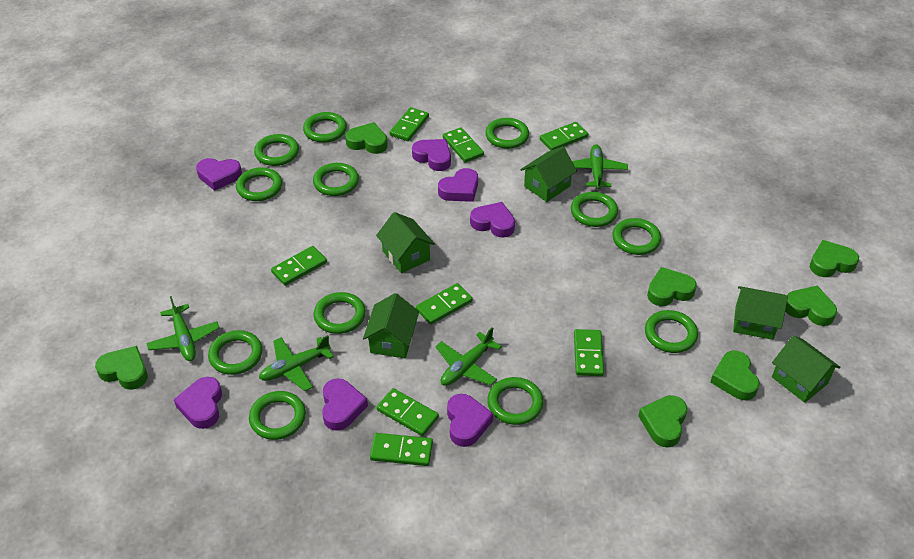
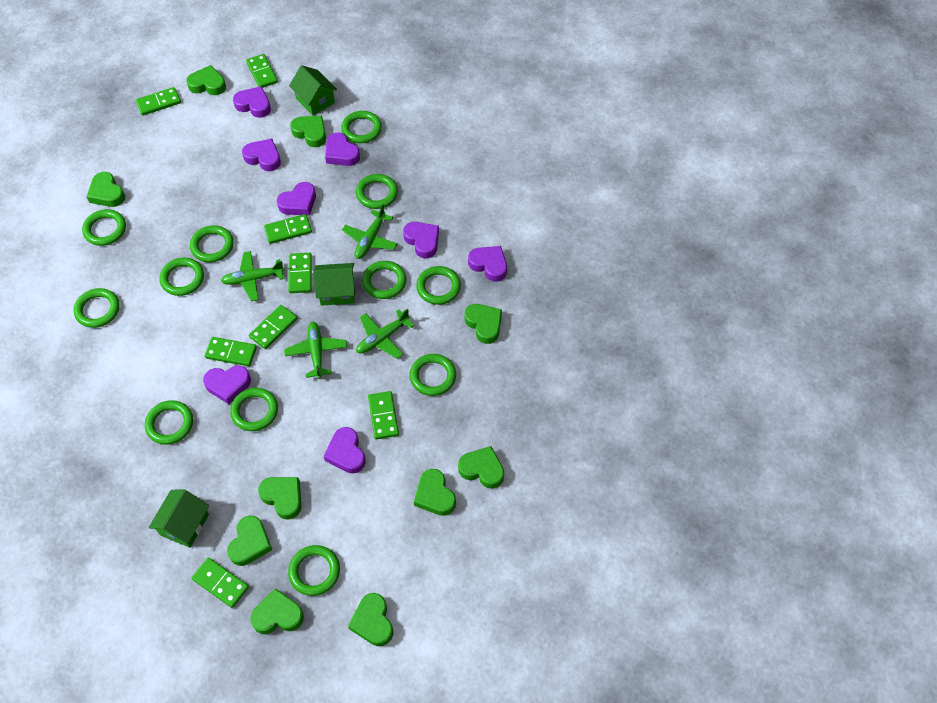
green heart: [95,346,148,390] [345,122,388,154] [638,395,687,447] [647,267,697,306] [710,351,760,400] [785,286,837,326] [810,240,859,277] = 7 -> [87,172,125,207] [186,65,226,95] [227,515,272,566] [250,588,304,634] [258,477,301,520] [290,116,326,147] [348,593,393,646] [414,469,456,516] [458,446,504,489] [465,304,502,344] = 10
green house: [363,293,419,358] [376,212,435,273] [521,146,577,202] [733,286,788,340] [772,336,841,403] = 5 -> [149,489,209,548] [289,65,337,116] [313,263,355,306] = 3
purple heart: [174,377,222,429] [196,158,242,191] [322,378,368,431] [412,139,451,171] [438,168,478,202] [447,394,493,447] [470,202,515,238] = 7 -> [203,365,251,404] [233,86,271,118] [242,139,281,171] [277,182,316,216] [324,427,366,473] [325,133,360,166] [403,222,439,258] [468,246,507,281] = 8

